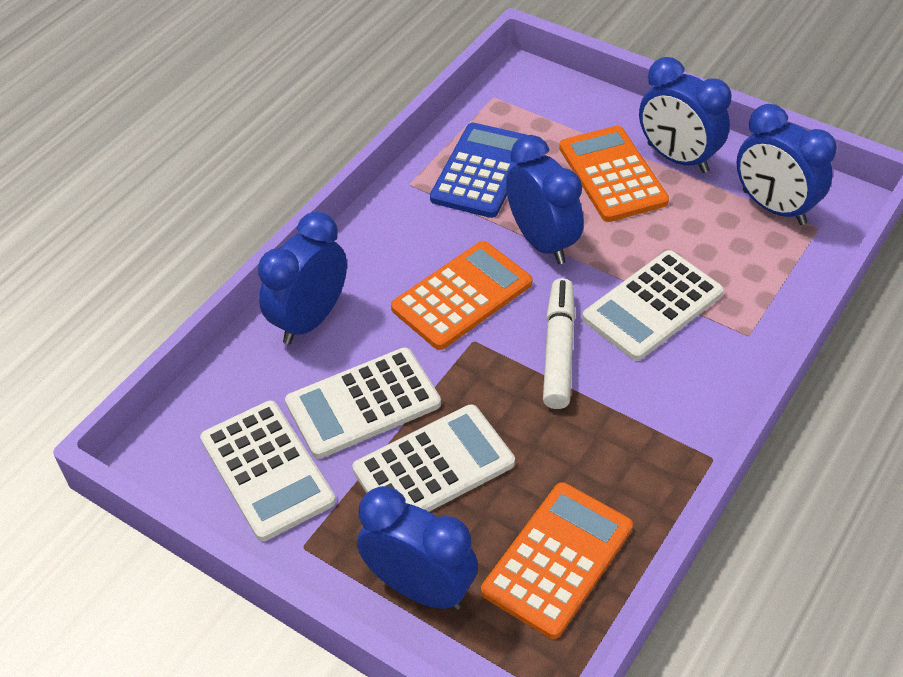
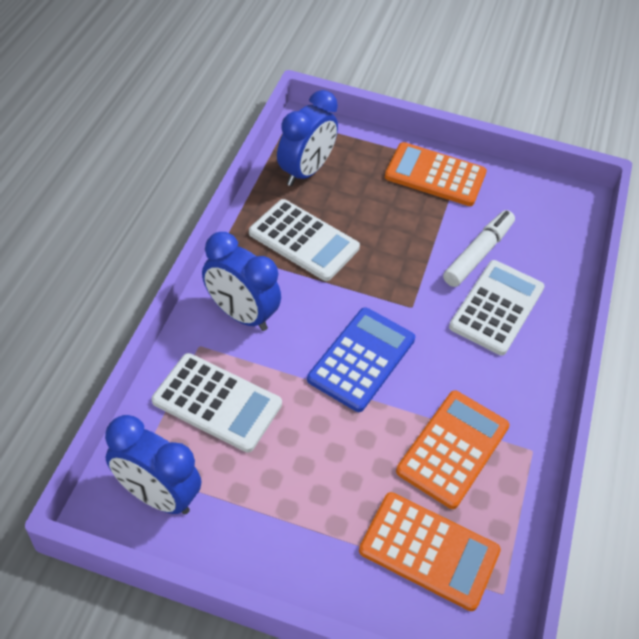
blue clock: [258,212,347,345] [357,486,478,610] [506,135,583,264] [639,57,732,173] [737,104,837,225] = 5 -> [105,415,202,515] [202,232,281,331] [277,90,338,186] = 3
white calculator: [200,401,336,541] [285,348,441,459] [352,404,515,512] [582,250,724,361] = 4 -> [152,353,282,453] [249,199,360,281] [449,260,545,355] = 3

